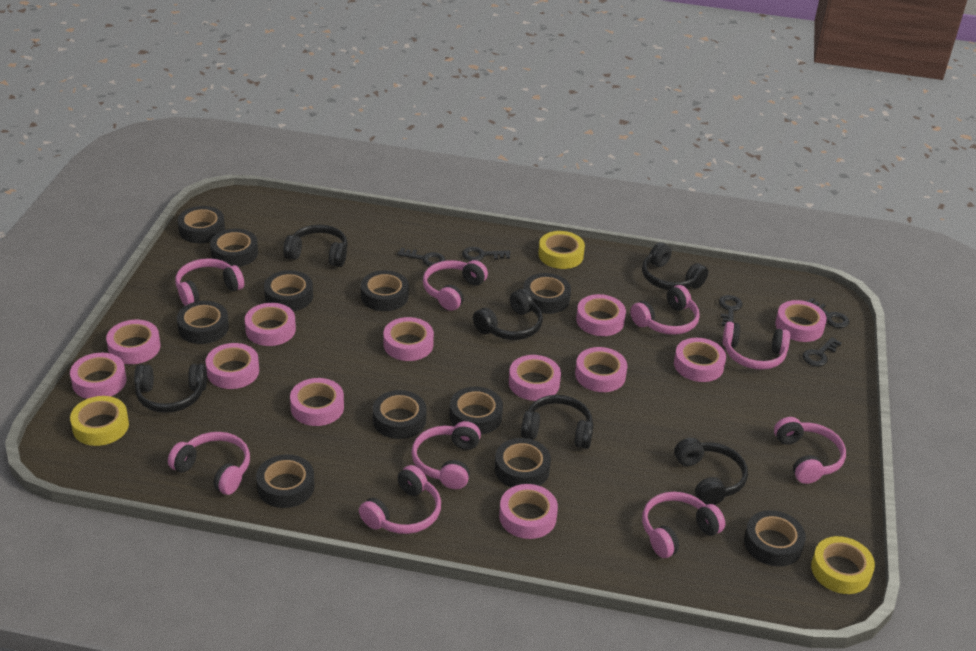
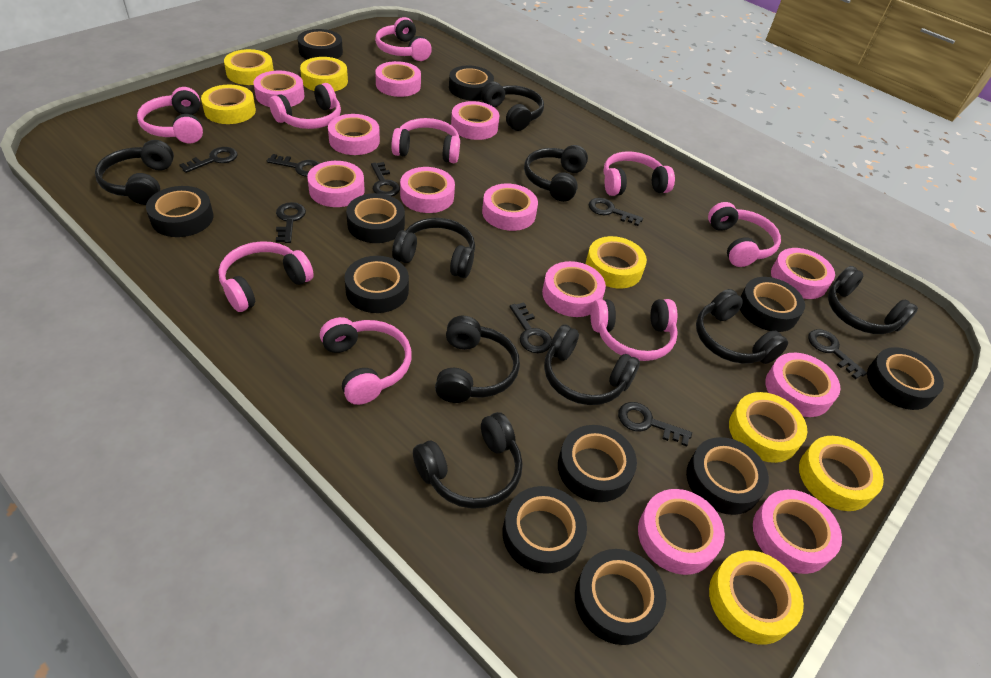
black headphones: [134,364,207,413] [283,225,348,267] [473,289,543,340] [521,395,594,449] [642,242,708,290] [674,438,748,505] = 6 -> [95,140,174,205] [392,218,475,278] [413,412,523,509] [435,316,520,403] [481,81,544,131] [524,145,588,202] [544,324,640,405] [696,289,788,364] [828,266,918,334] = 9
black key: [397,248,445,267] [462,247,511,261] [719,295,743,326] [802,337,842,367] [806,298,849,328] = 5 -> [179,147,238,173] [267,154,320,177] [276,202,306,243] [371,162,400,196] [510,302,552,353] [589,198,643,226] [618,402,692,447] [808,329,867,379] = 8
yellow tape: [70,396,129,446] [538,231,585,269] [811,536,875,594] = 3 -> [201,85,256,124] [224,49,274,85] [300,57,348,92] [586,236,647,288] [709,550,804,645] [729,392,807,463] [799,436,884,511] = 7

